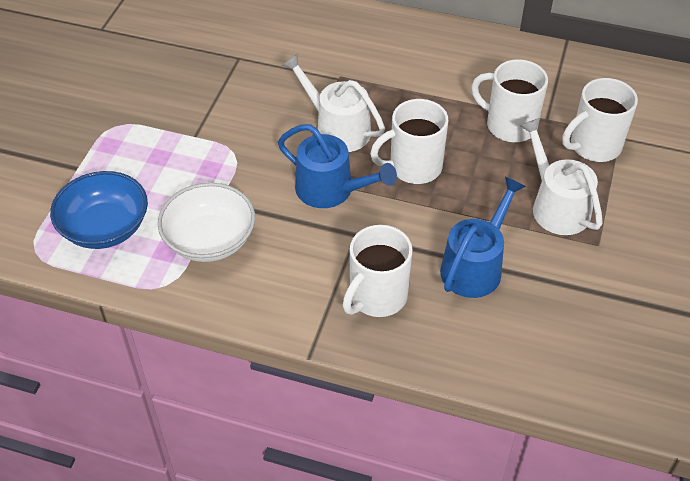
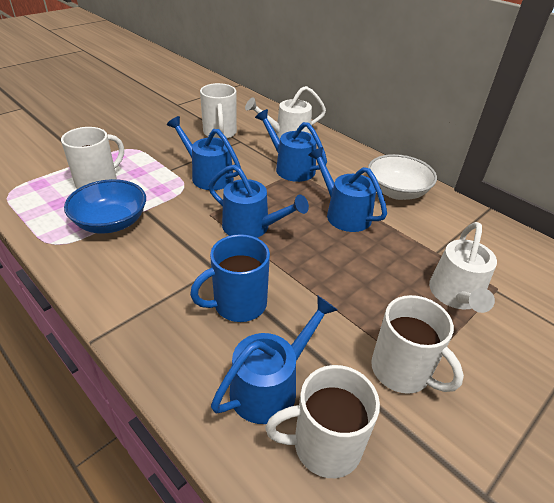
blue mug: none = 0 -> [190,234,270,322] = 1
blue watering can: [278,124,397,208] [440,177,526,298] = 2 -> [167,116,241,190] [209,164,309,238] [211,295,338,424] [255,109,327,182] [308,147,387,232] = 5

